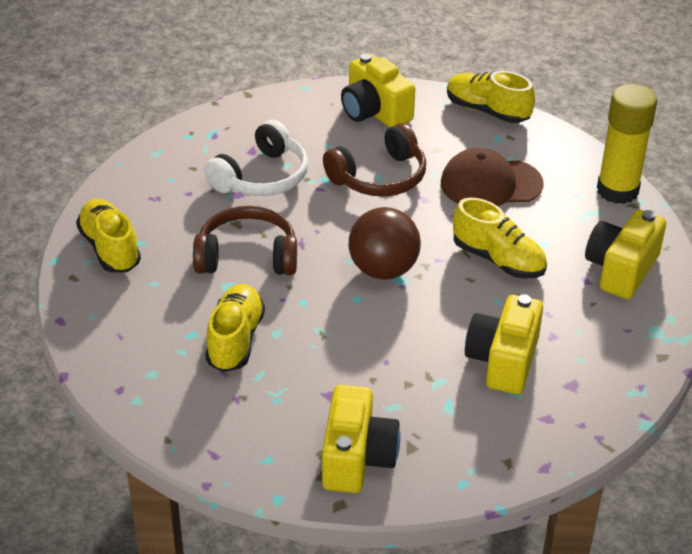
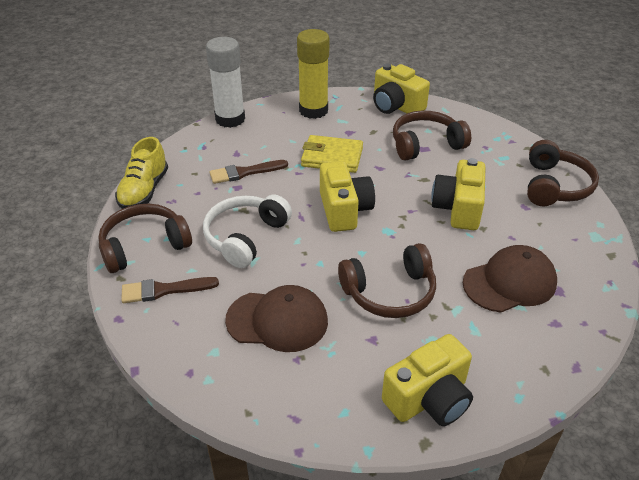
brown ball: [349,207,421,280] = 1 -> none = 0
brown brush: none = 0 -> [121,277,219,303] [210,160,288,184] = 2
brown cap: [441,148,544,206] = 1 -> [225,285,328,352] [463,245,557,312] = 2
brown headphones: [193,206,297,275] [323,123,426,197] = 2 -> [98,204,192,273] [338,243,436,318] [393,111,471,161] [527,140,599,206] = 4
white glue stick: none = 0 -> [206,37,245,128] = 1
yellow shoe: [76,199,141,273] [205,284,265,372] [447,71,535,123] [453,198,547,279] = 4 -> [115,137,168,209] = 1
yellow wallet: none = 0 -> [301,135,363,173] = 1

